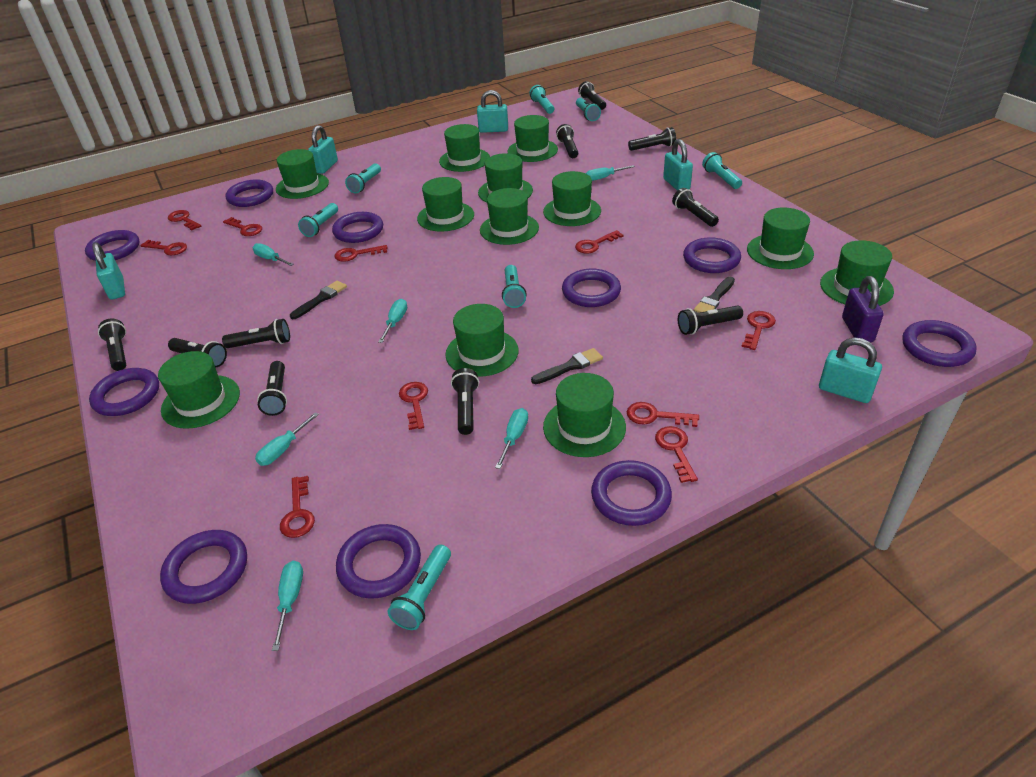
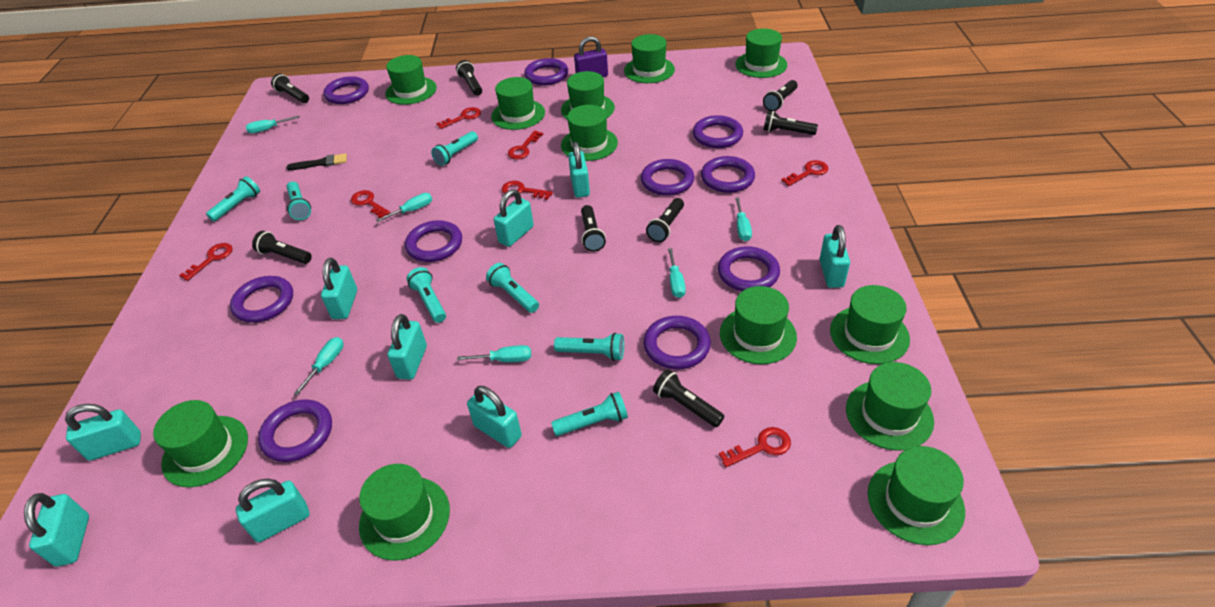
black brush: [290,281,347,319] [531,348,603,384] [694,277,735,313] = 3 -> [286,153,347,170] = 1
black flashlight: [98,318,126,371] [168,338,227,367] [222,319,290,348] [257,361,287,416] [451,368,479,435] [556,124,578,158] [578,81,606,110] [628,127,676,151] [672,188,719,227] [678,306,743,335] = 10 -> [252,231,312,264] [271,73,309,103] [456,60,482,96] [581,205,606,252] [646,198,684,242] [653,369,724,427] [763,80,798,111] [763,111,818,135] = 8
red key: [140,240,187,255] [168,210,201,230] [223,217,262,236] [280,476,315,538] [335,245,388,262] [399,382,428,430] [575,230,624,253] [627,402,699,427] [655,426,698,483] [741,311,776,350] = 10 -> [179,243,233,281] [351,190,390,218] [436,107,481,129] [502,181,553,200] [508,131,543,159] [719,427,791,467] [781,160,828,186] = 7
turquoise padlock: [92,242,125,300] [308,125,338,174] [477,90,508,133] [663,139,693,191] [819,337,882,403] = 5 -> [24,493,89,567] [65,404,141,461] [236,479,310,543] [321,258,357,319] [387,314,427,380] [467,386,522,448] [494,189,534,247] [568,142,590,198] [820,225,850,288] = 9

